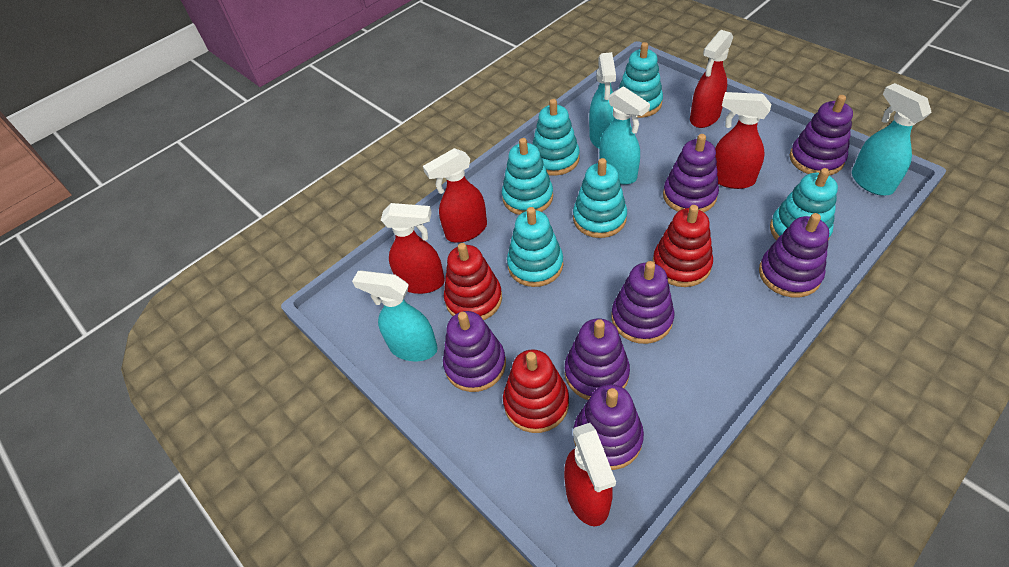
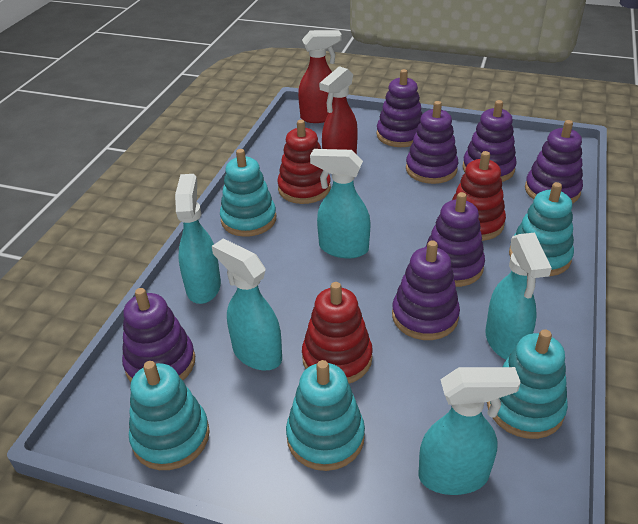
red spray bottle: [381,203,445,294] [423,148,487,243] [564,423,616,526] [690,30,733,128] [715,92,771,189] = 5 -> [298,30,342,123] [319,66,358,154] = 2
turquoise spray bottle: [352,271,438,361] [589,52,616,149] [599,86,650,185] [852,83,932,196] = 4 -> [175,174,221,304] [212,239,282,370] [310,149,371,258] [419,367,521,495] [485,232,552,360] = 5
turquoise stacking toy: [502,138,553,215] [507,207,563,287] [532,99,580,176] [573,158,627,238] [619,42,663,118] [770,168,838,240] = 6 -> [129,361,210,470] [220,149,276,237] [286,360,365,471] [487,329,568,439] [509,182,574,276] = 5

